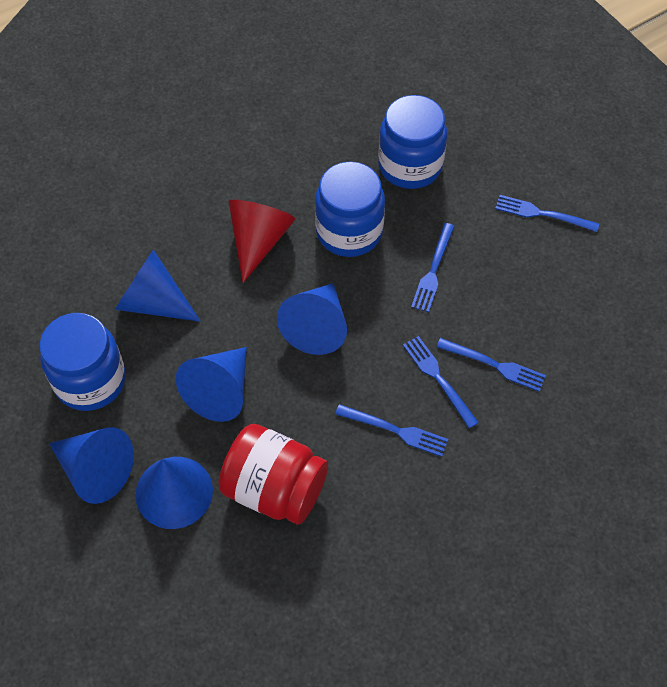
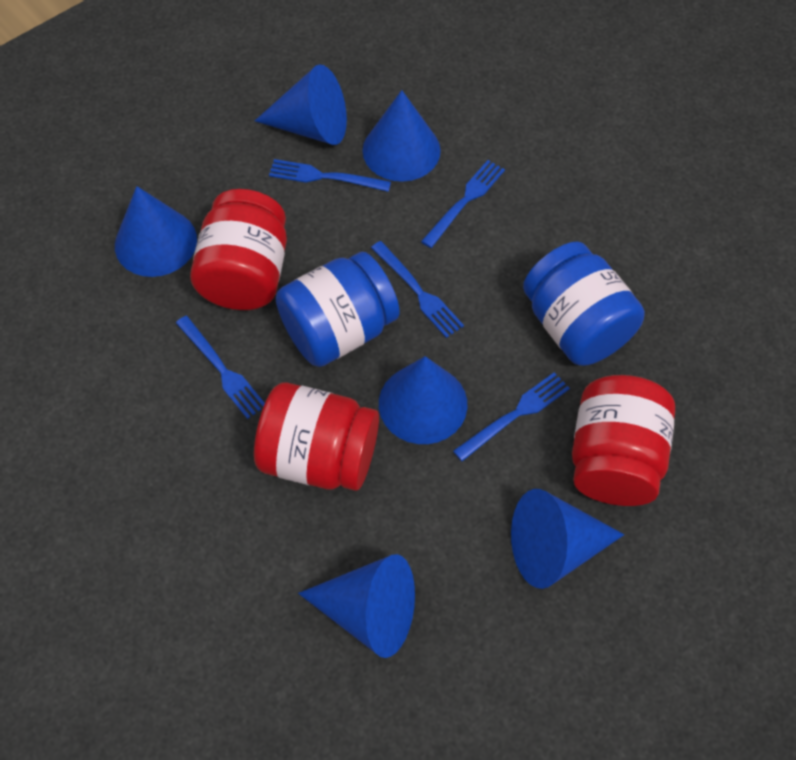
blue cone: [49,427,134,504] [115,249,200,322] [136,457,213,529] [176,347,247,422] [277,283,347,355] = 5 -> [115,186,197,277] [255,64,347,145] [298,554,415,658] [363,90,441,182] [379,356,467,444] [511,489,624,589] = 6
blue jar: [40,313,126,411] [315,161,385,257] [378,95,447,189] = 3 -> [276,252,400,367] [523,241,645,366] = 2
red cone: [229,200,295,283] = 1 -> none = 0
red jar: [219,424,328,525] = 1 -> [190,189,287,310] [254,382,379,491] [572,375,675,506] = 3

